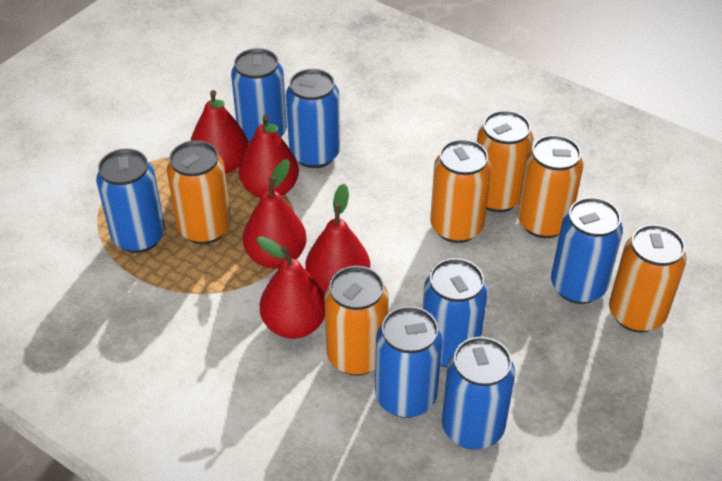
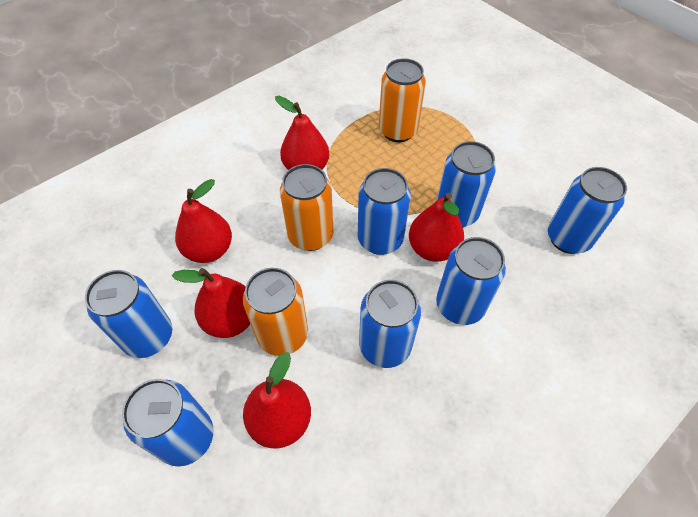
orange can: [167,140,231,244] [325,266,389,376] [430,139,491,243] [477,110,533,212] [518,135,583,238] [609,224,687,332] = 6 -> [243,268,308,356] [280,164,333,251] [379,58,426,142] = 3

